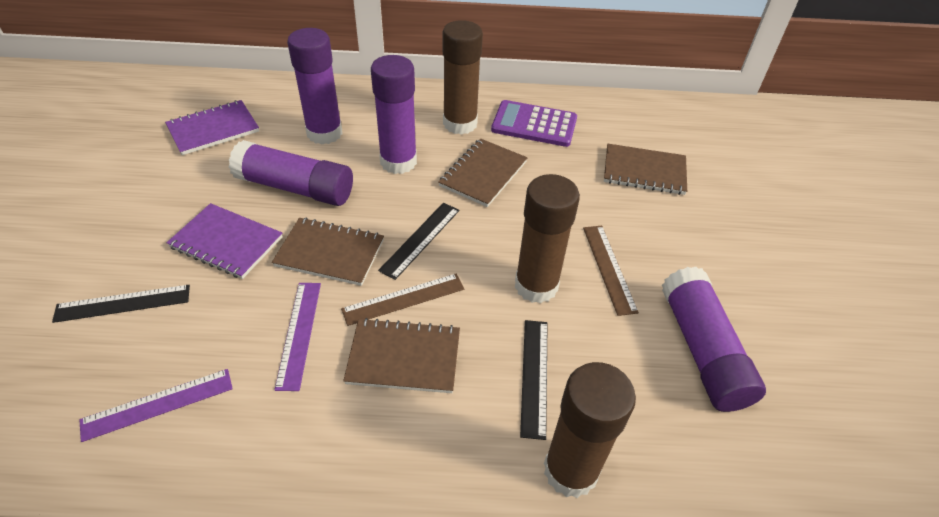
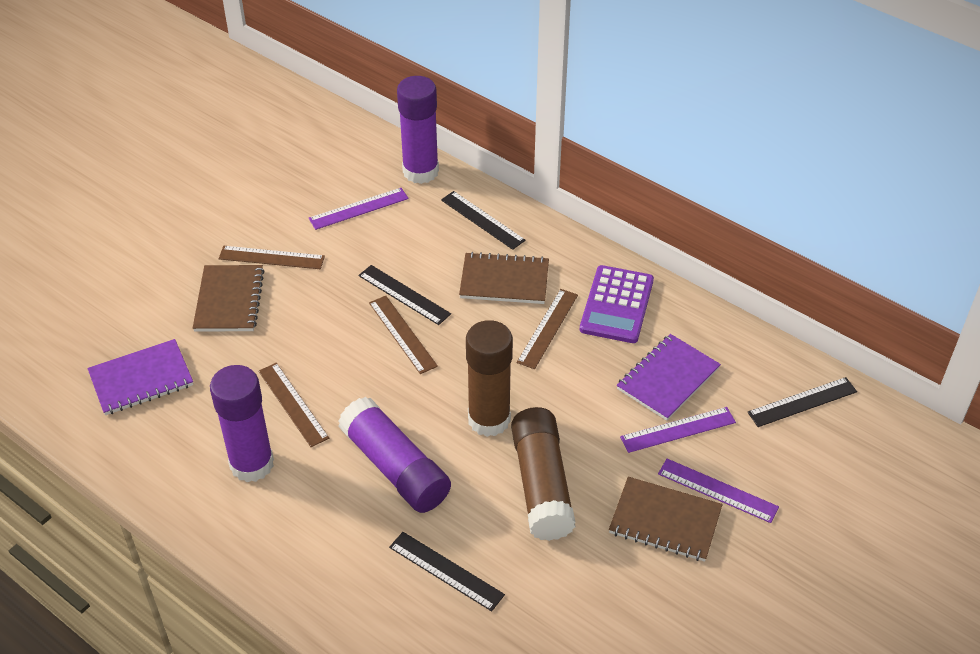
black ruler: [52,285,190,323] [378,203,459,280] [520,320,548,440] = 3 -> [358,265,451,325] [389,532,505,611] [441,191,526,250] [748,377,857,427] = 4
brown glue stick: [443,20,483,135] [515,174,580,304] [544,362,636,498] = 3 -> [466,320,513,437] [511,407,576,541] = 2
brown notebook: [272,217,384,286] [343,318,460,393] [438,138,528,207] [604,144,687,195] = 4 -> [193,265,264,332] [459,252,549,304] [609,477,723,562] = 3
brown ruler: [341,274,464,326] [583,226,639,316] = 2 -> [219,246,325,269] [258,363,329,447] [369,296,438,374] [517,289,578,369] = 4
purple glue stick: [229,140,353,206] [287,28,342,144] [371,55,417,174] [662,267,766,412] = 4 -> [210,365,274,482] [338,397,451,513] [397,76,439,184] = 3
purple ruler: [79,369,233,442] [274,283,321,391] = 2 -> [309,188,408,230] [620,407,736,453] [658,459,779,523] = 3

